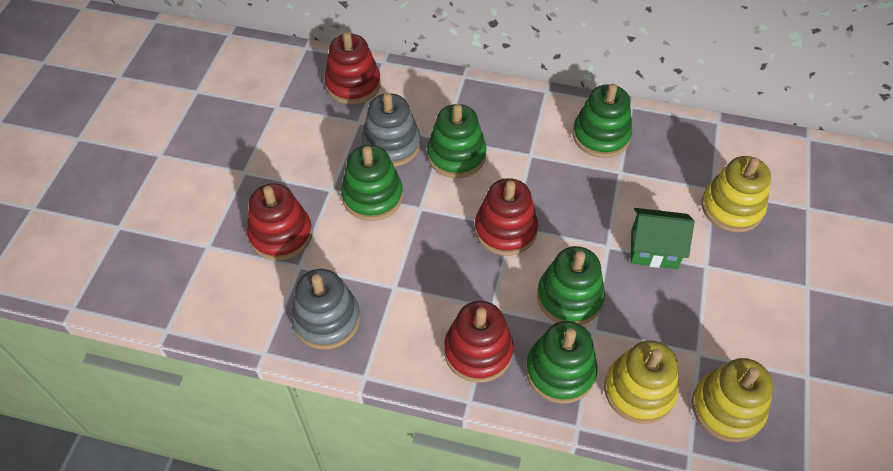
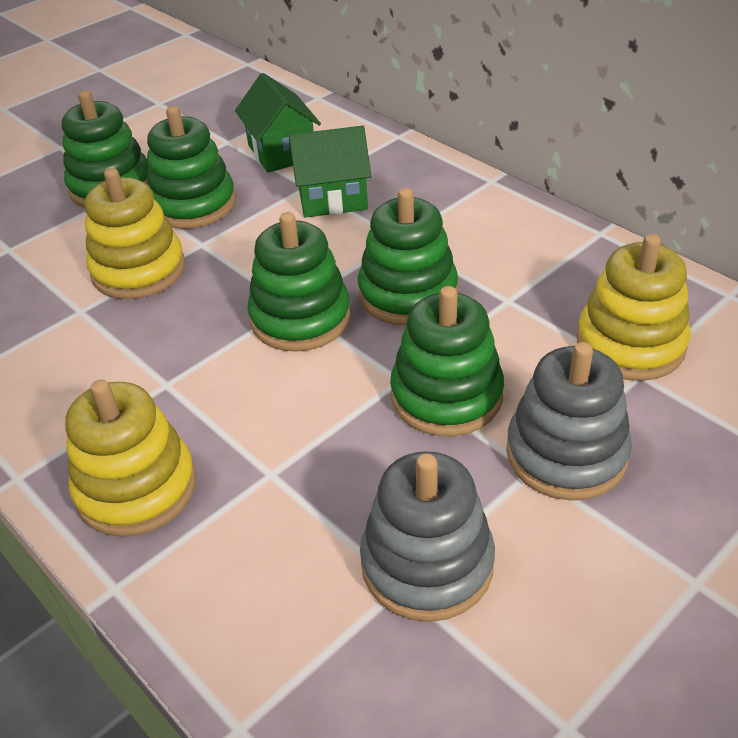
green house: [631,208,695,269] = 1 -> [235,73,321,173] [289,126,371,218] = 2
red stacking toy: [247,183,313,261] [324,31,381,105] [444,301,514,383] [475,178,538,256] = 4 -> none = 0

